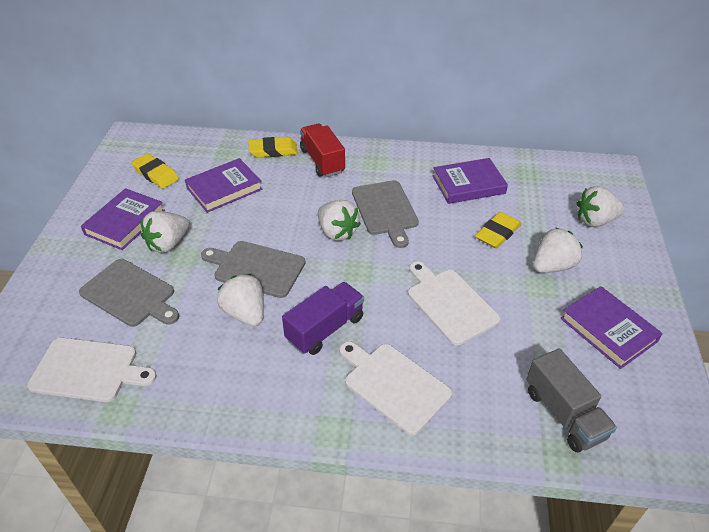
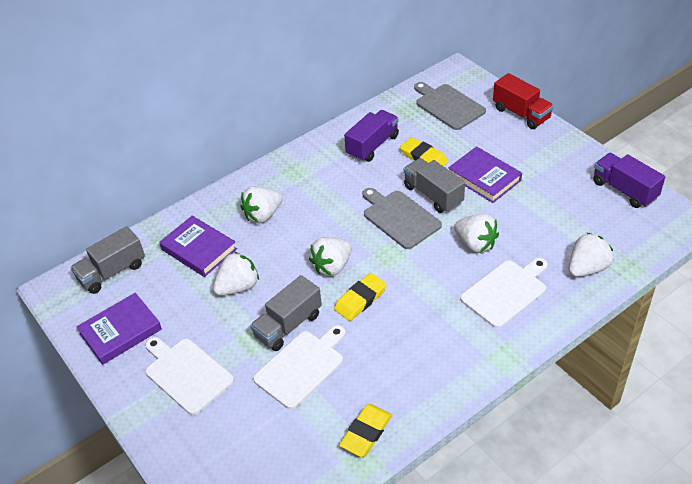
grey cutting board: [79,259,179,327] [201,241,305,298] [352,180,419,248] = 3 -> [362,188,442,249] [414,82,486,130] = 2
grey truck: [526,348,617,452] = 1 -> [70,226,145,294] [250,275,322,351] [404,158,465,213] = 3
purple book: [81,188,165,250] [185,158,262,213] [432,158,508,204] [560,286,663,369] = 4 -> [76,293,162,365] [159,215,237,277] [448,146,522,203] = 3
purple truck: [282,282,364,355] = 1 -> [344,110,399,162] [593,153,665,208] = 2

